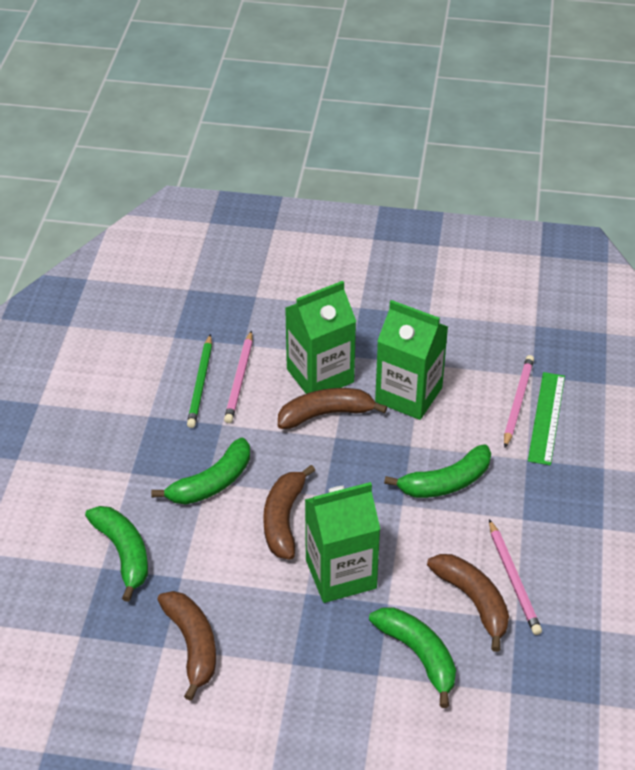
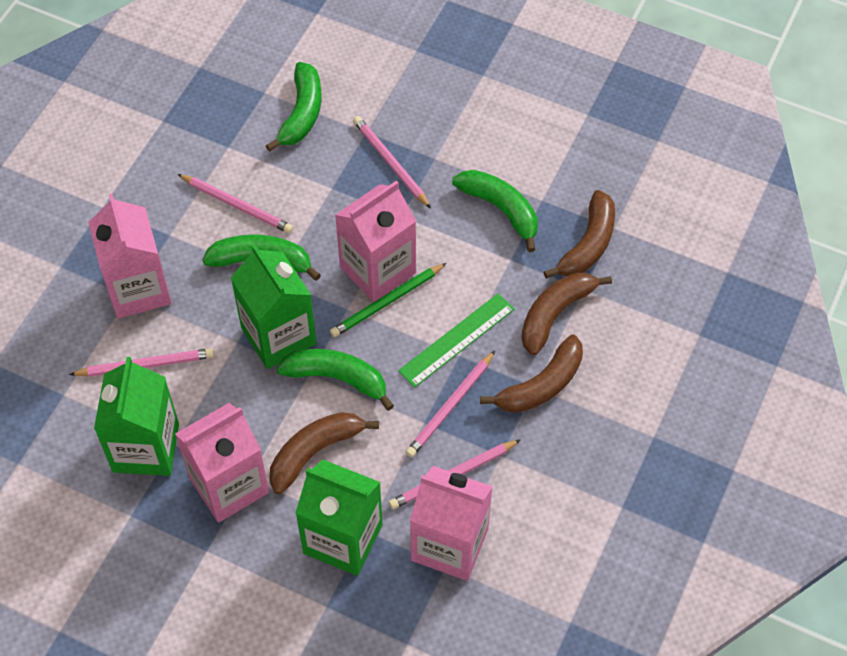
pink carton: none = 0 -> [88,194,172,319] [175,403,269,523] [335,181,416,302] [410,466,492,581] = 4
pink pencil: [224,330,253,423] [489,519,542,635] [504,355,534,448] = 3 -> [69,348,214,377] [178,174,293,233] [353,116,431,208] [389,439,521,509] [406,351,495,457] = 5

